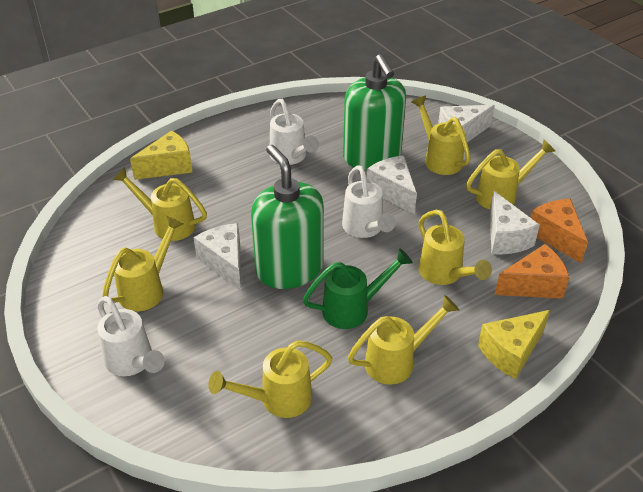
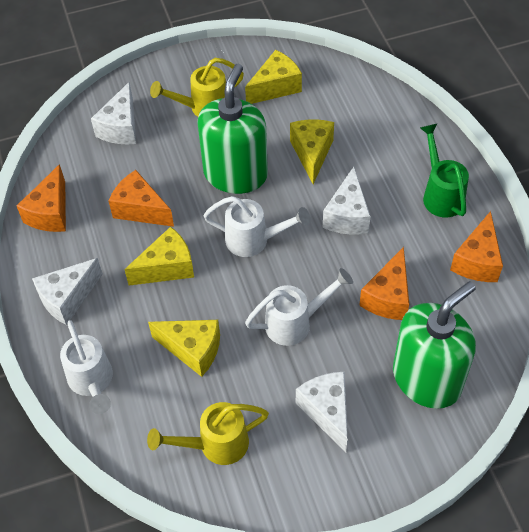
orange cheese: [495,244,570,299] [531,199,588,263] = 2 -> [17,164,66,232] [109,170,174,227] [359,247,409,320] [450,211,503,282] = 4
yellow cheese: [130,130,193,180] [478,310,550,379] = 2 -> [124,227,194,285] [148,320,220,377] [245,50,302,104] [290,119,334,184] = 4
yellow watering can: [102,216,183,311] [113,167,207,241] [208,340,332,418] [348,295,459,385] [412,96,470,175] [418,210,492,285] [466,139,555,210] = 7 -> [147,402,269,465] [150,58,244,117] = 2

